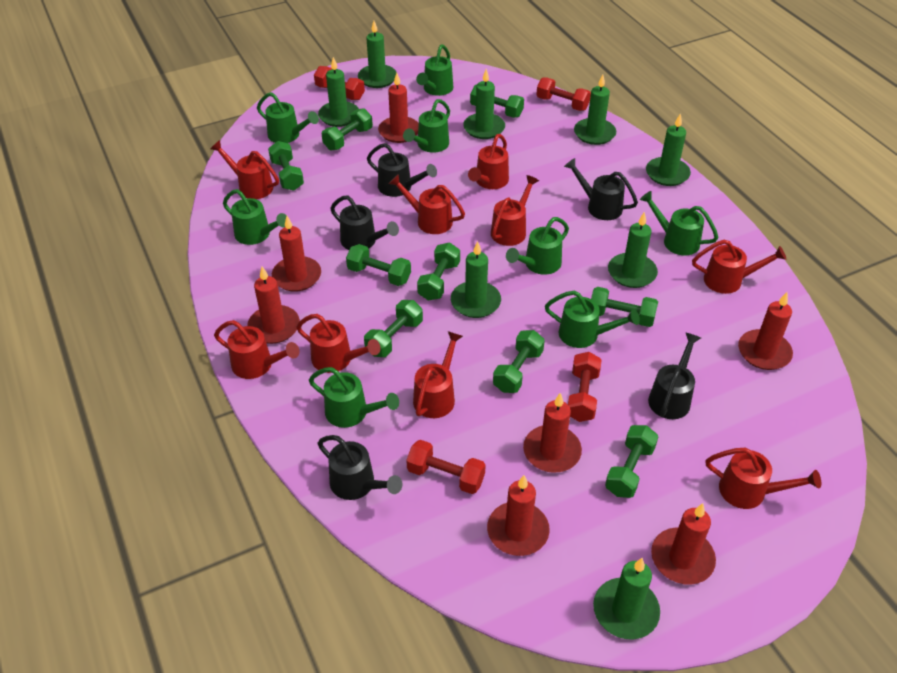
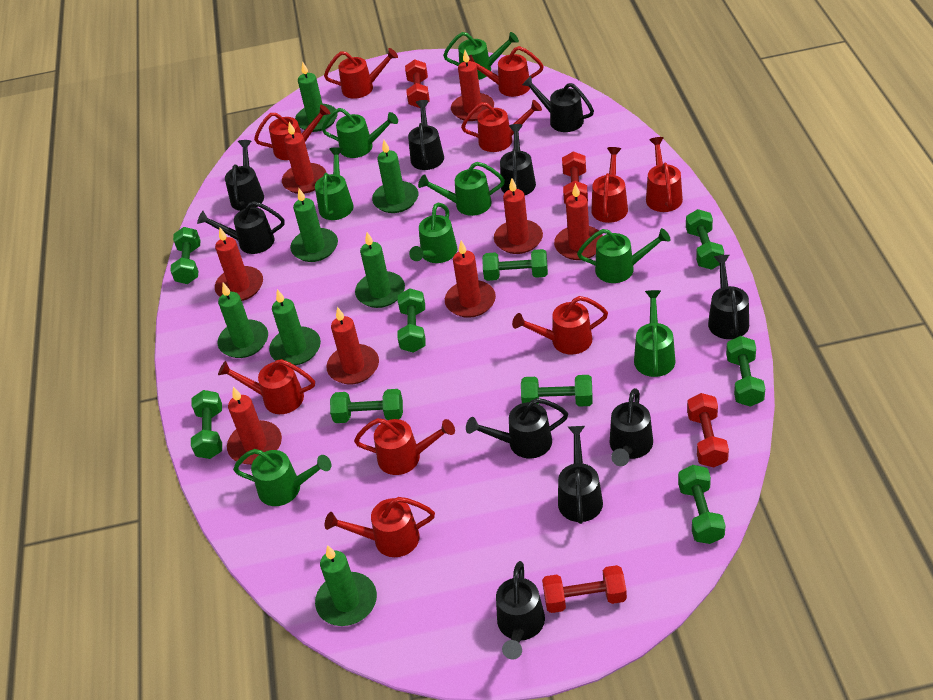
black watering can: [318,435,402,500] [330,195,399,250] [367,143,437,197] [564,158,638,220] [648,333,701,419] = 5 -> [197,201,285,254] [225,140,264,211] [408,100,444,170] [466,398,568,459] [496,561,545,660] [500,124,536,195] [522,76,594,132] [558,426,603,524] [609,388,653,466] [708,255,749,339] = 10
green candle: [318,57,359,127] [358,21,397,88] [451,241,501,318] [463,69,505,139] [574,75,616,145] [593,558,660,640] [608,212,658,288] [646,113,691,186] = 8 -> [218,283,268,358] [269,289,321,365] [290,188,338,262] [295,61,338,132] [315,545,377,626] [355,232,405,308] [372,140,418,213] = 7
red candle: [247,267,300,344] [272,216,321,292] [378,73,419,143] [487,475,550,556] [523,393,582,473] [651,503,716,585] [738,292,793,370] = 7 -> [215,227,263,301] [227,387,282,465] [282,122,326,194] [327,307,379,384] [445,241,496,318] [451,50,494,121] [494,178,543,254] [554,183,603,260] = 8
red watering can: [210,140,279,199] [214,320,299,379] [296,314,381,373] [389,174,465,234] [413,331,463,418] [468,134,509,189] [491,175,539,246] [692,240,786,294] [706,448,821,509] = 9 -> [218,359,315,414] [254,105,330,160] [324,48,398,99] [325,497,435,557] [354,418,455,475] [461,100,542,152] [469,46,544,97] [512,296,608,354] [591,147,628,223] [646,137,683,212] = 10

